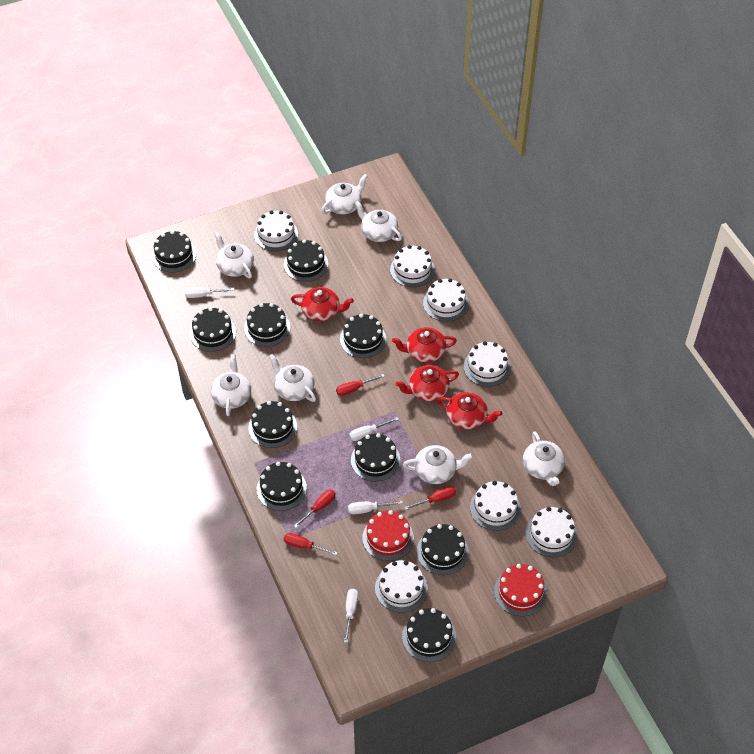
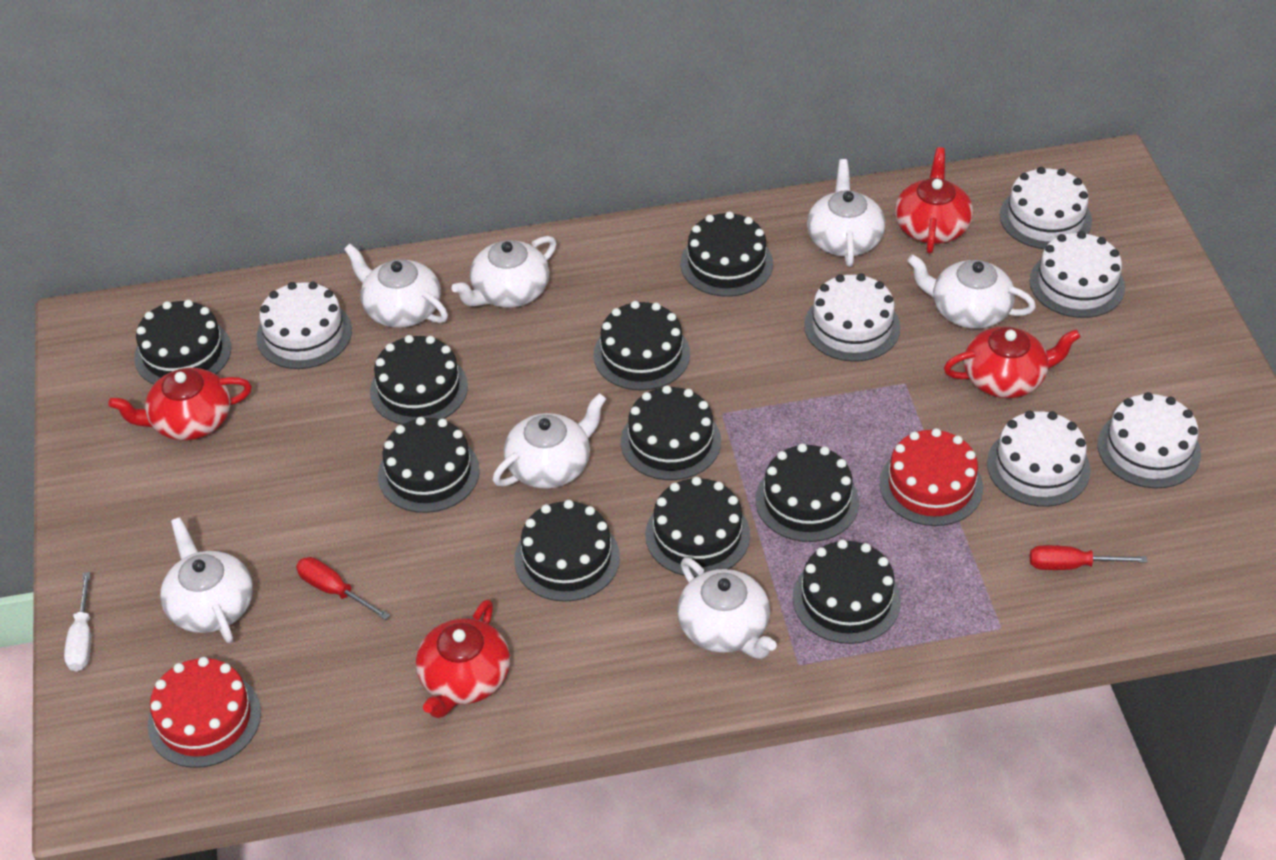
red screwdriver: [284,533,338,555] [294,490,335,528] [336,374,385,396] [405,486,456,510] = 4 -> [296,557,390,620] [1030,545,1147,570] = 2
white cake: [254,210,298,251] [375,560,428,612] [390,245,435,287] [423,278,469,322] [464,341,511,387] [470,481,521,531] [526,507,577,557] = 7 -> [256,282,352,369] [804,273,900,362] [987,411,1091,507] [1000,167,1092,249] [1029,231,1125,318] [1097,392,1201,489] = 6
white screwdriver: [185,287,234,298] [344,589,358,643] [348,501,403,514] [349,417,399,441] = 4 -> [64,572,91,671] = 1

